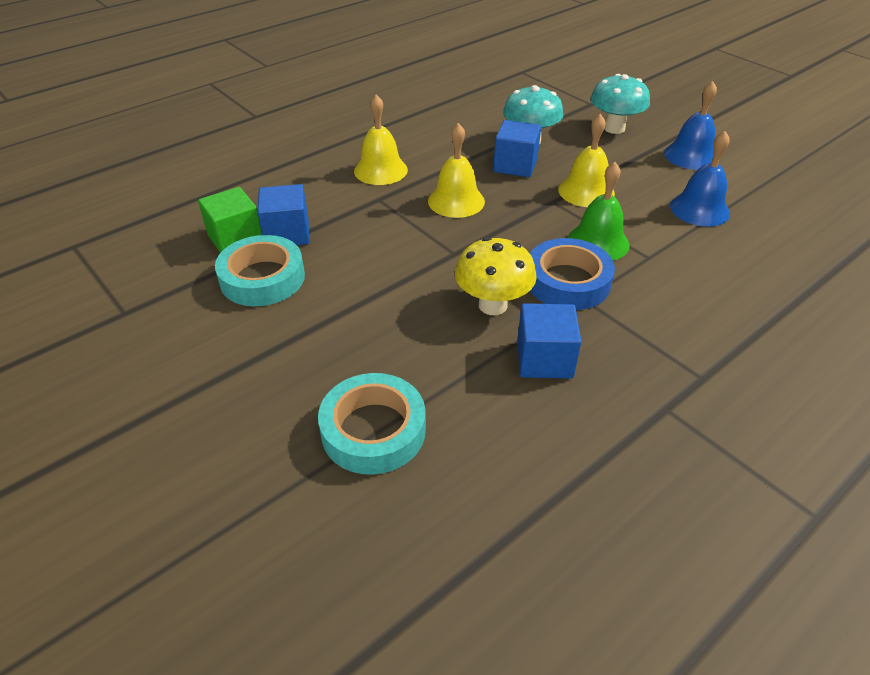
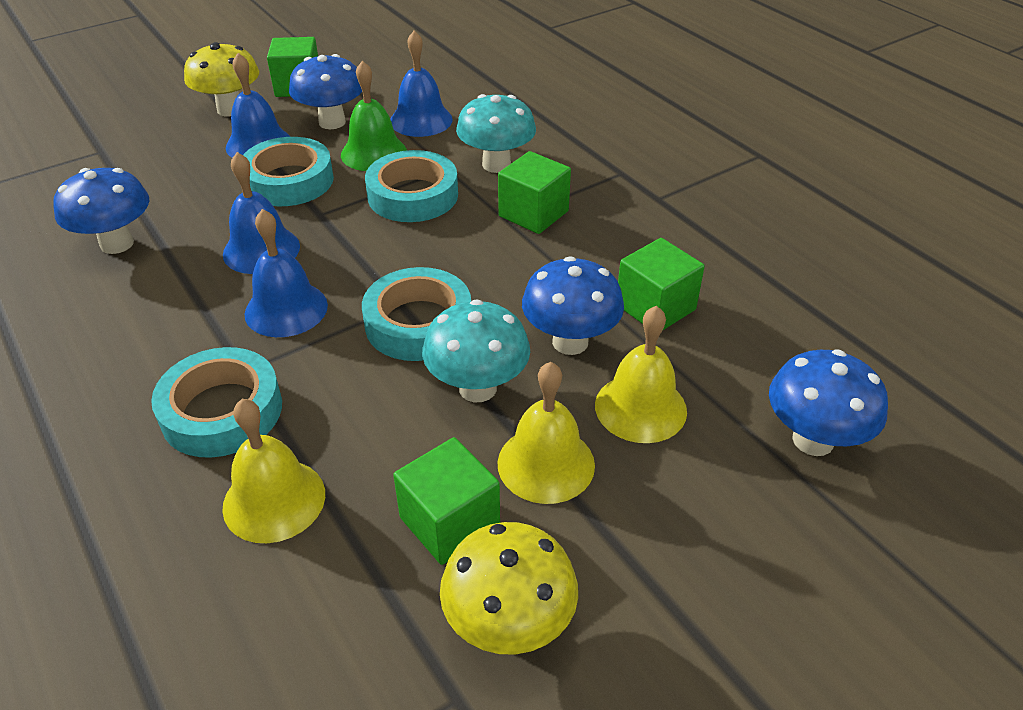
blue bell: [664,81,717,170] [670,131,730,227] = 2 -> [223,152,300,274] [225,53,290,158] [245,209,328,337] [390,31,453,137] = 4
blue cube: [257,184,309,245] [493,120,541,177] [517,303,581,379] = 3 -> none = 0
blue mushroom: none = 0 -> [53,168,149,254] [289,54,362,129] [522,256,624,355] [769,350,888,456] = 4
blue tape: [530,238,615,310] = 1 -> none = 0
green cube: [198,187,262,253] = 1 -> [267,37,318,97] [393,437,500,565] [498,151,571,234] [618,238,705,331] = 4
turquoise tape: [215,235,305,306] [318,373,426,475] = 2 -> [151,347,282,458] [243,137,334,206] [362,267,471,361] [365,150,458,222] = 4
yellow mushroom: [455,237,537,315] = 1 -> [184,42,259,117] [440,522,578,655] = 2

